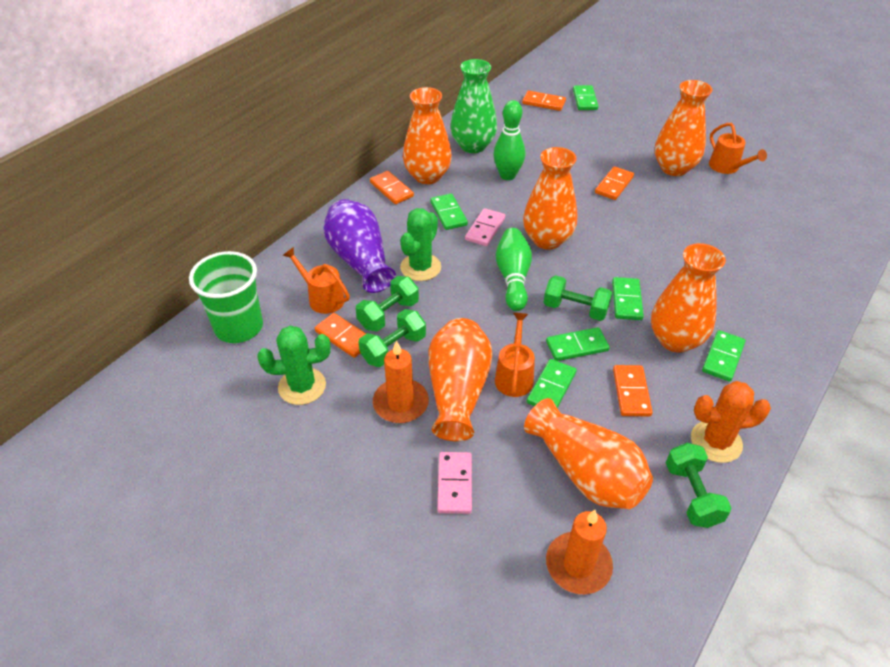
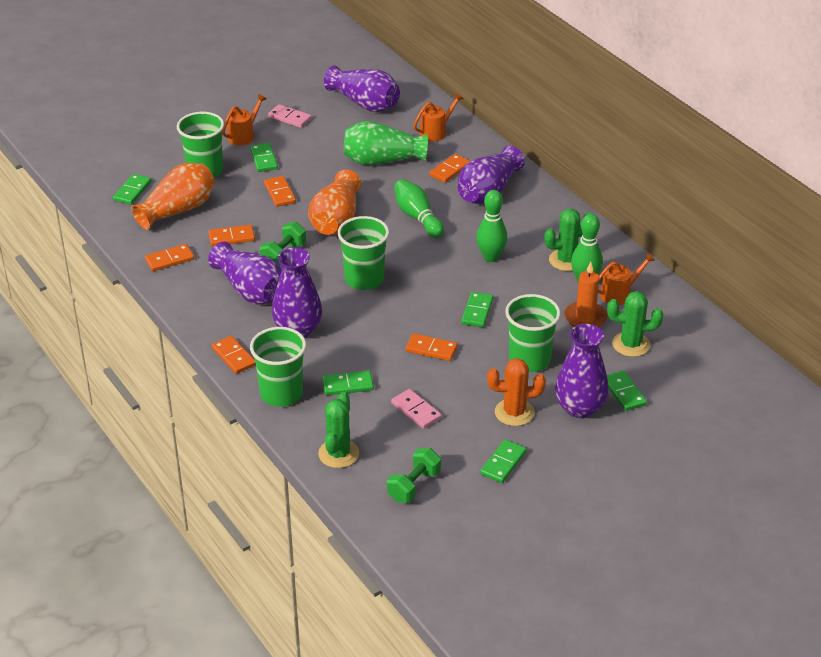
green bowling pin: [493,100,525,180] [496,228,532,311] = 2 -> [394,179,444,237] [476,190,508,262] [571,214,603,284] = 3
green cactus: [257,326,331,405] [400,208,441,281] = 2 -> [318,392,359,468] [544,209,592,271] [607,291,663,357] = 3
green cup: [189,251,263,343] = 1 -> [177,112,224,177] [250,327,306,407] [338,216,389,290] [505,294,561,372] = 4
green dumbbell: [356,276,419,332] [359,309,426,367] [543,275,612,321] [666,443,731,528] = 4 -> [260,222,306,266] [387,448,441,503] = 2
orange candle: [373,340,429,423] [546,510,613,594] = 2 -> [564,262,607,327] = 1
orange domino: [315,313,366,358] [370,171,414,204] [522,90,566,111] [595,166,634,200] [613,365,653,417] = 5 -> [145,244,194,271] [208,225,255,246] [212,336,256,374] [264,176,296,207] [406,333,458,361] [429,154,470,183] = 6
orange vase: [403,87,452,184] [429,318,492,441] [523,147,577,250] [524,398,653,509] [651,243,726,353] [655,80,712,176] = 6 -> [131,163,215,230] [308,170,361,235] = 2
purple vase: [324,199,396,293] = 1 -> [208,242,282,305] [272,248,322,338] [324,66,400,112] [458,146,525,204] [555,324,609,419] = 5

